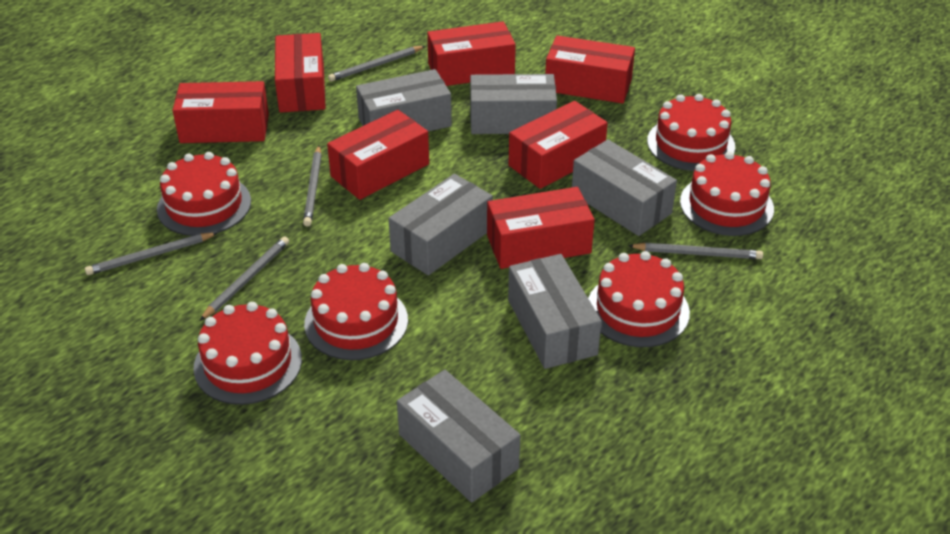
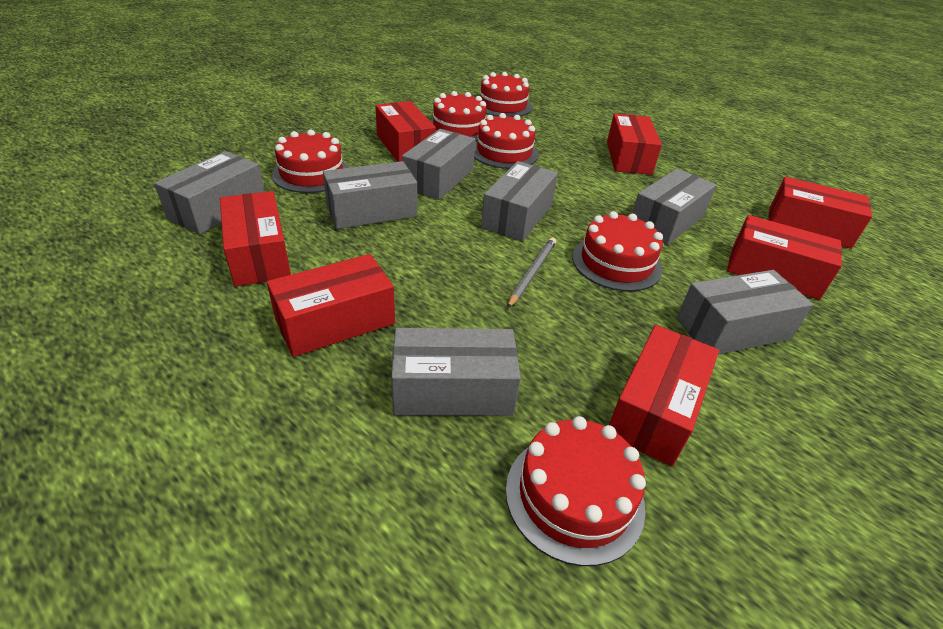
grey box: [356,69,452,132] [389,174,493,275] [397,370,521,503] [470,74,557,134] [508,254,602,369] [572,140,677,236] = 6 -> [154,151,264,234] [323,161,417,229] [391,328,521,416] [402,129,475,200] [481,161,558,242] [632,169,716,245] [676,270,813,355] = 7
grey pencil: [85,232,217,275] [199,237,289,321] [303,146,322,227] [328,46,425,82] [628,243,763,259] = 5 -> [507,238,556,308] = 1

